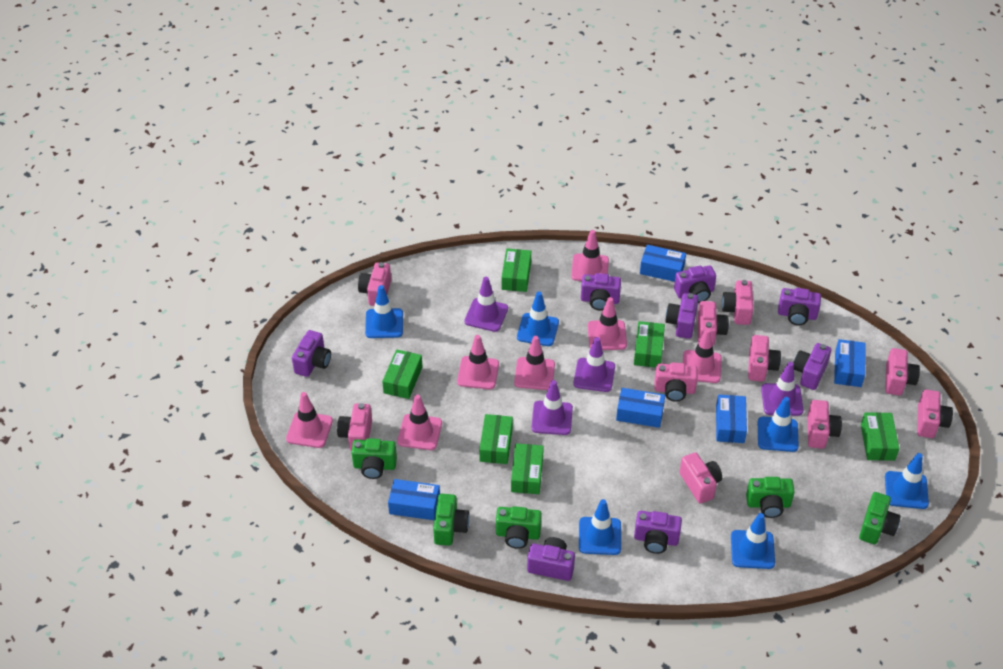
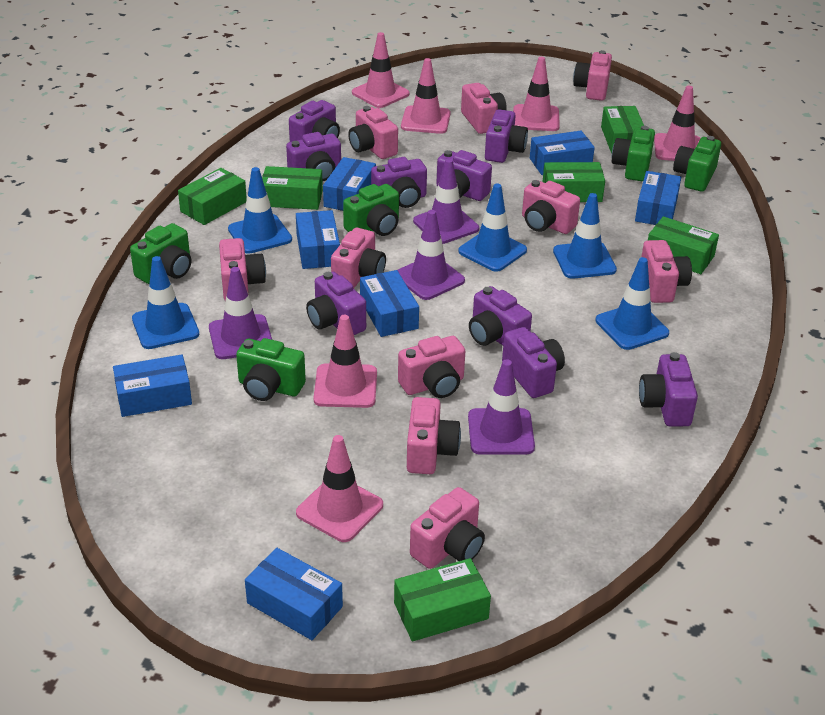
blue box: [388,479,440,520] [616,388,665,428] [640,245,686,282] [716,395,747,443] [834,339,866,387] = 5 -> [113,354,192,417] [245,548,343,640] [296,210,340,269] [323,157,376,211] [360,270,419,337] [530,131,595,175] [635,171,681,225] = 7
blue traffic cone: [365,285,403,338] [517,291,559,346] [579,499,621,555] [731,513,775,569] [758,397,799,452] [885,453,929,509] = 6 -> [132,256,199,349] [228,167,292,254] [458,184,527,272] [553,193,617,279] [595,257,669,350] = 5
pink traffic cone: [286,392,333,448] [397,395,442,450] [457,335,499,389] [514,336,555,390] [571,230,609,281] [588,297,627,350] [683,329,721,383] = 7 -> [296,435,383,542] [314,315,377,408] [352,32,410,108] [401,58,451,134] [513,57,560,131] [654,86,701,161] = 6
purple camera: [292,330,331,377] [527,537,575,581] [581,273,621,310] [634,511,682,554] [665,293,699,339] [674,265,716,303] [778,288,821,325] [793,343,831,390] = 8 -> [286,132,341,181] [289,100,340,142] [306,272,366,335] [371,157,427,208] [436,150,492,201] [469,286,532,346] [485,109,528,163] [502,327,565,398] [639,352,698,426] = 9

